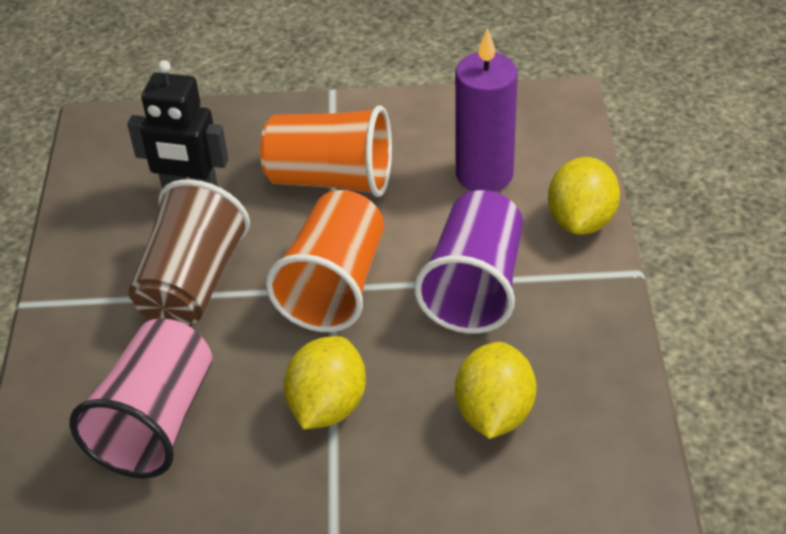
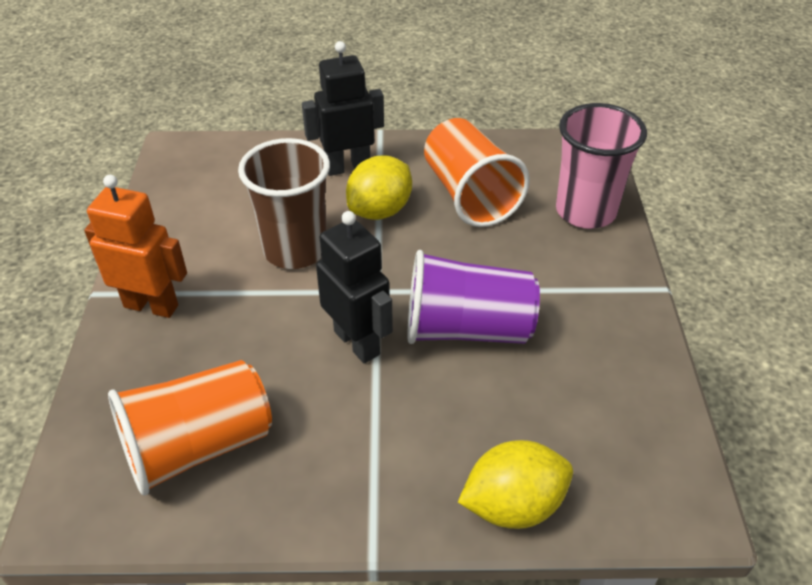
black robot: [127,60,228,189] = 1 -> [302,41,384,176] [316,211,393,363] = 2
orange robot: none = 0 -> [84,175,187,318] = 1
purple candle: [455,28,518,192] = 1 -> none = 0
yellow lemon: [284,336,366,429] [455,342,536,439] [548,157,620,235] = 3 -> [346,156,412,220] [458,440,573,529] = 2

